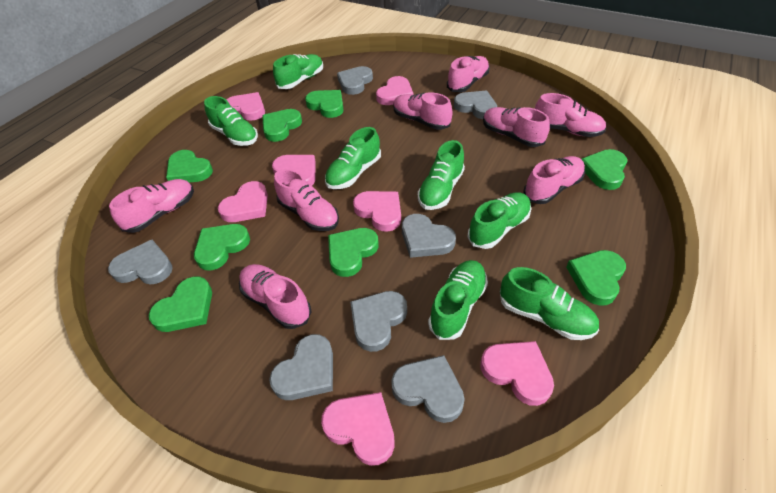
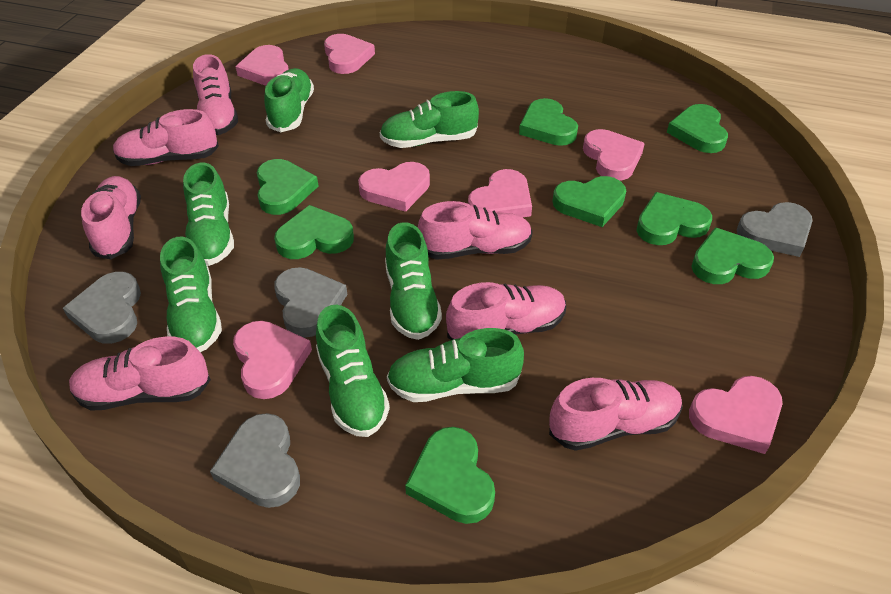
grey heart: [108,240,173,285] [269,334,333,400] [337,66,373,95] [350,291,407,352] [391,355,465,423] [402,214,456,258] [454,90,497,119] = 7 -> [63,272,141,344] [210,413,300,508] [274,267,347,338] [737,202,813,257] = 4
pink shoe: [109,179,194,233] [239,264,311,329] [274,169,339,231] [393,92,452,130] [447,56,490,92] [483,107,550,147] [523,156,585,204] [535,93,606,137] = 8 -> [69,337,211,411] [81,176,141,259] [113,109,219,166] [193,54,238,135] [418,201,533,260] [446,282,566,340] [549,378,682,451] = 7

